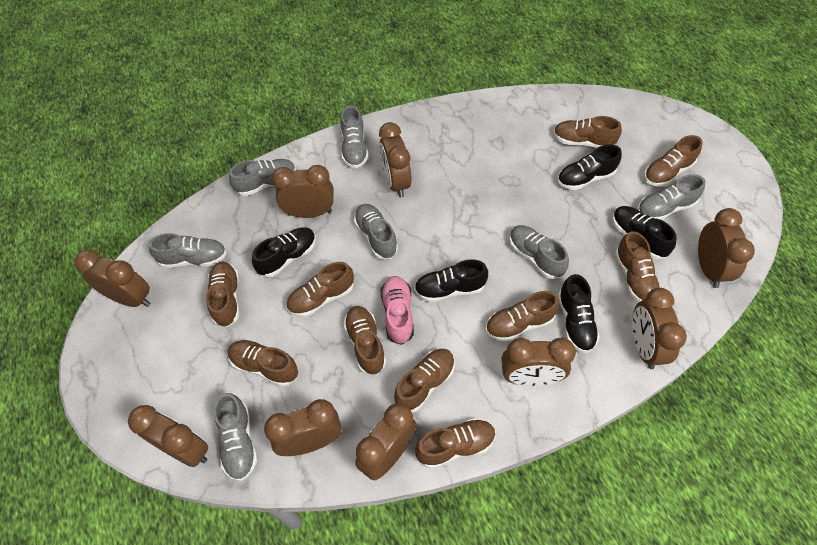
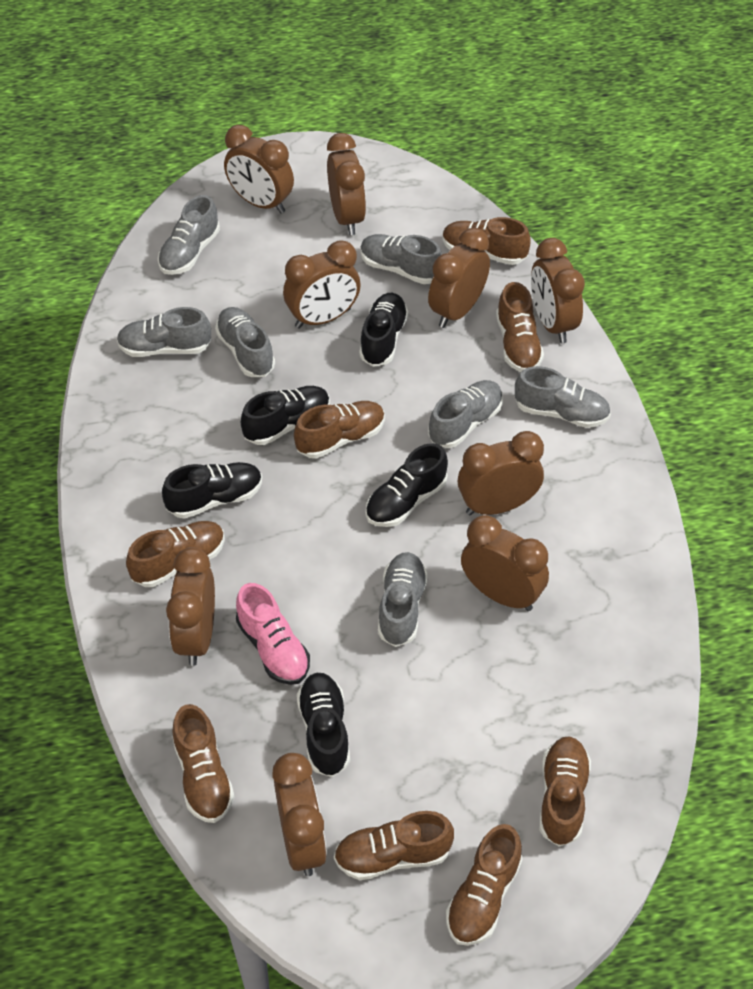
brown shoe: [206,262,239,328] [228,340,298,387] [286,262,354,317] [343,306,386,375] [394,349,455,413] [415,418,496,469] [486,291,559,342] [553,116,622,148] [615,231,661,302] [644,135,703,187] = 10 -> [126,521,225,587] [172,704,235,823] [294,401,385,458] [334,811,454,880] [443,217,531,265] [446,824,522,946] [496,282,544,372] [539,736,591,846] = 8

